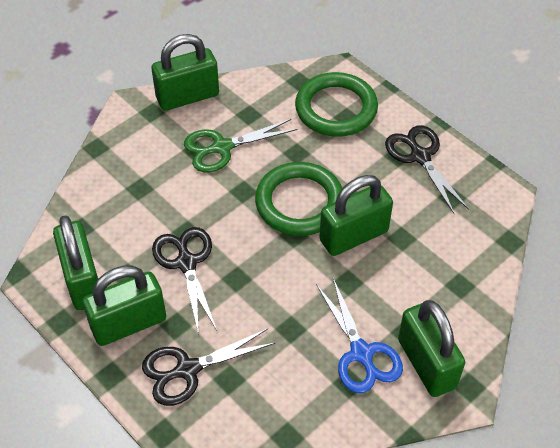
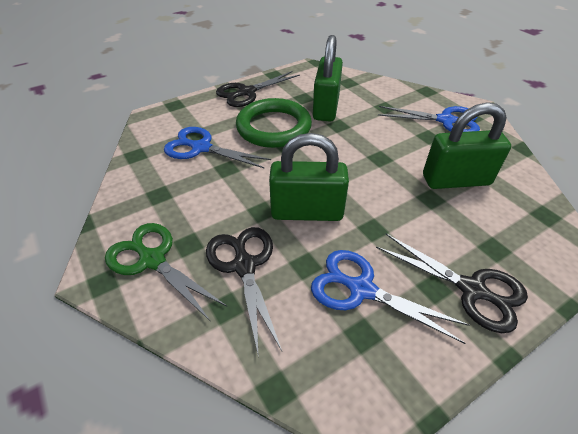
blue scissors: [316,278,403,393] = 1 -> [164,127,271,169] [311,250,470,344] [378,106,480,132] = 3
green padlock: [53,215,98,310] [82,266,166,346] [152,34,219,111] [319,175,393,256] [398,300,465,397] = 5 -> [269,133,349,221] [313,35,343,121] [423,102,511,189] = 3
green ring: [255,162,342,236] [295,72,378,137] = 2 -> [236,98,312,148] = 1

